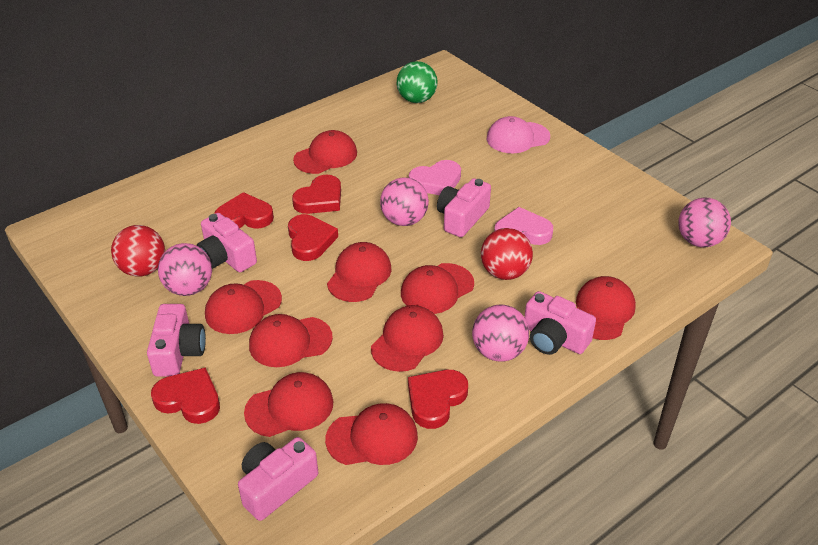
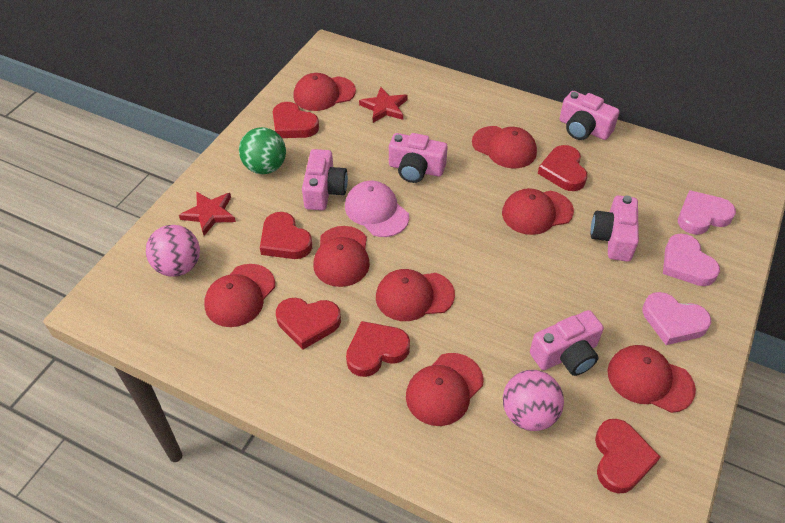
pink ball: [158,243,212,296] [380,177,429,226] [472,305,529,362] [678,197,731,247] = 4 -> [146,225,200,277] [503,370,564,431] = 2
pink heart: [409,160,461,195] [494,207,553,245] = 2 -> [642,292,711,345] [663,234,720,286] [678,190,736,235] = 3
red ball: [111,225,165,276] [481,228,533,280] = 2 -> none = 0
red cap: [205,280,282,334] [244,372,333,437] [249,314,333,367] [293,130,357,174] [325,403,418,465] [327,242,391,302] [371,305,444,372] [401,263,474,314] [576,276,636,340] = 9 -> [204,264,275,327] [293,73,356,111] [313,226,370,287] [376,269,455,321] [406,353,483,426] [472,126,537,168] [502,188,574,235] [607,345,696,413] = 8
red heart: [151,367,220,424] [214,192,274,228] [288,214,338,261] [292,175,341,214] [408,370,468,429] = 5 -> [260,212,312,259] [273,102,319,138] [276,298,341,350] [346,321,410,377] [538,145,587,191] [595,419,660,494] = 6
red star: none = 0 -> [179,192,236,236] [359,87,408,123] = 2

